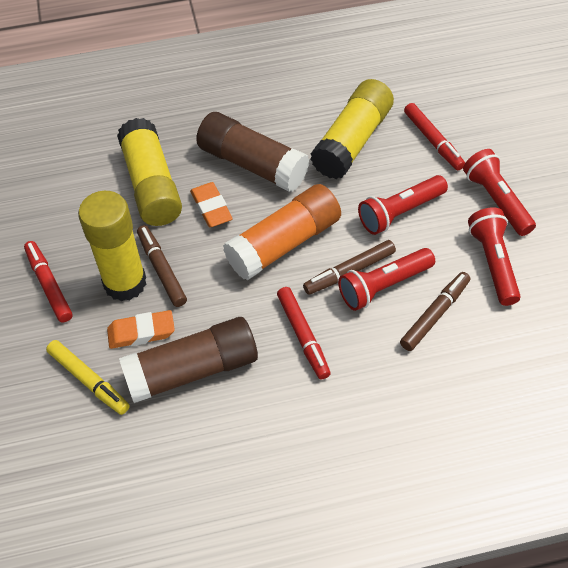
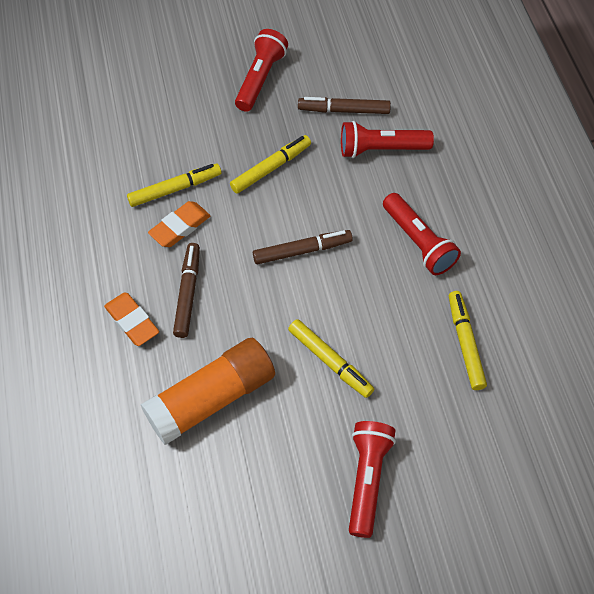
brown glue stick: [119,317,258,403] [196,112,309,192] = 2 -> none = 0
red marker: [24,241,72,322] [277,287,331,379] [404,103,465,170] = 3 -> none = 0
yellow glue stick: [78,191,147,301] [117,118,182,226] [310,79,394,179] = 3 -> none = 0
yellow marker: [46,340,130,415] = 1 -> [127,164,221,207] [230,135,311,193] [288,319,374,398] [449,291,487,390] = 4

